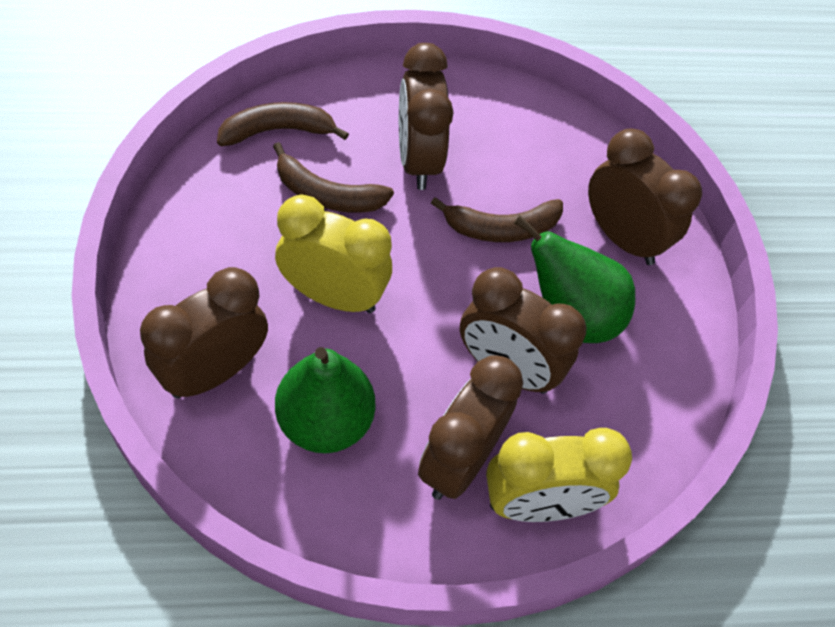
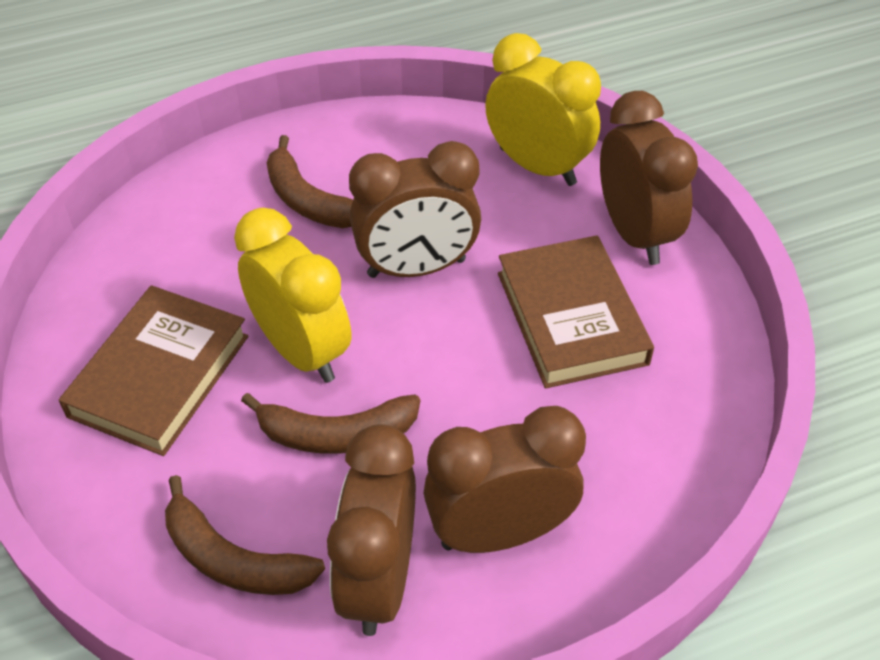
brown book: none = 0 -> [59,285,248,456] [498,235,654,388] = 2
brown clock: [140,267,268,399] [399,43,454,190] [418,355,523,500] [460,267,586,394] [588,128,702,265] = 5 -> [327,424,416,636] [349,141,481,278] [424,406,586,553] [600,91,698,265] = 4
green pear: [275,347,375,453] [514,215,635,343] = 2 -> none = 0

